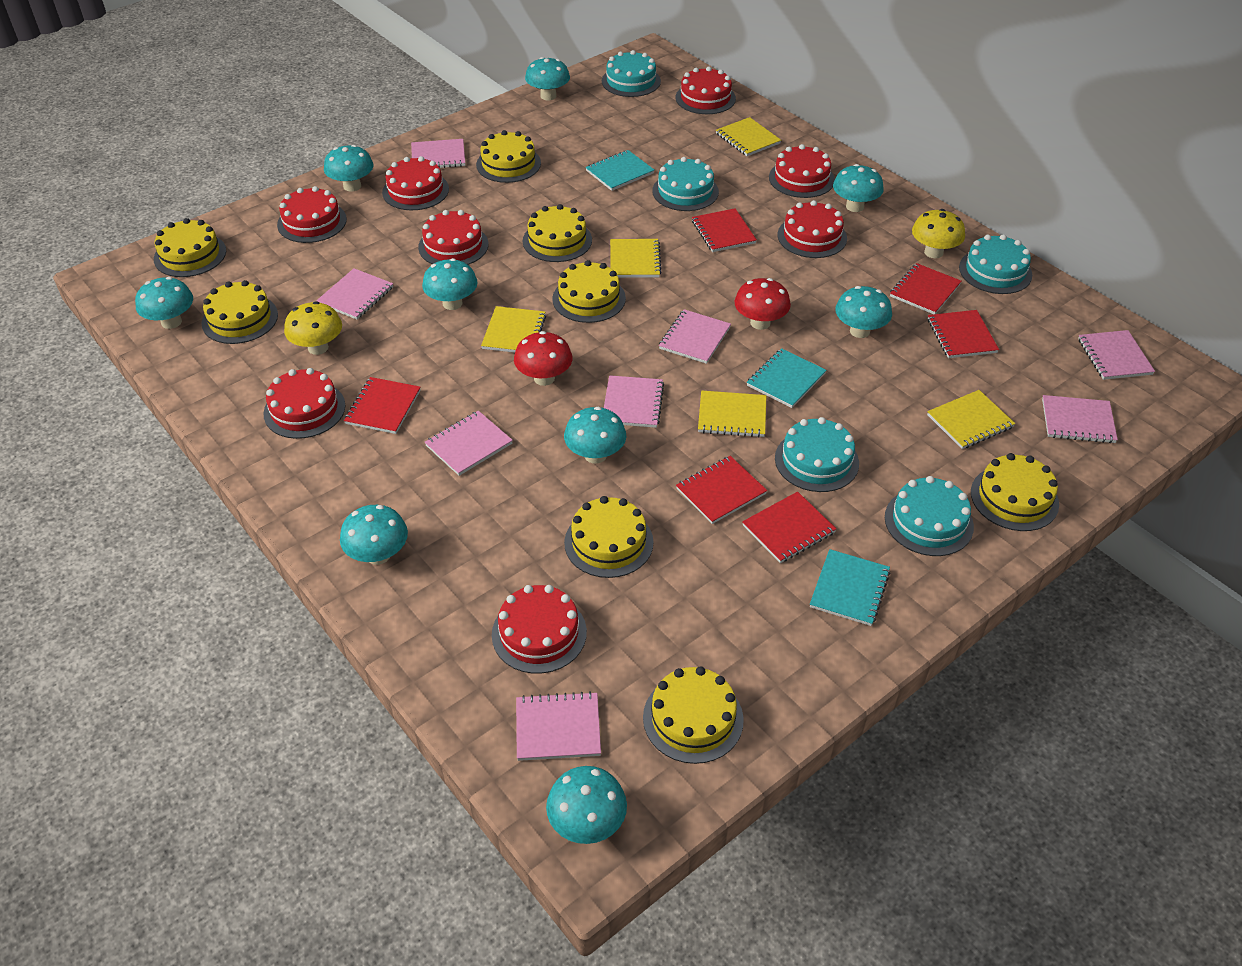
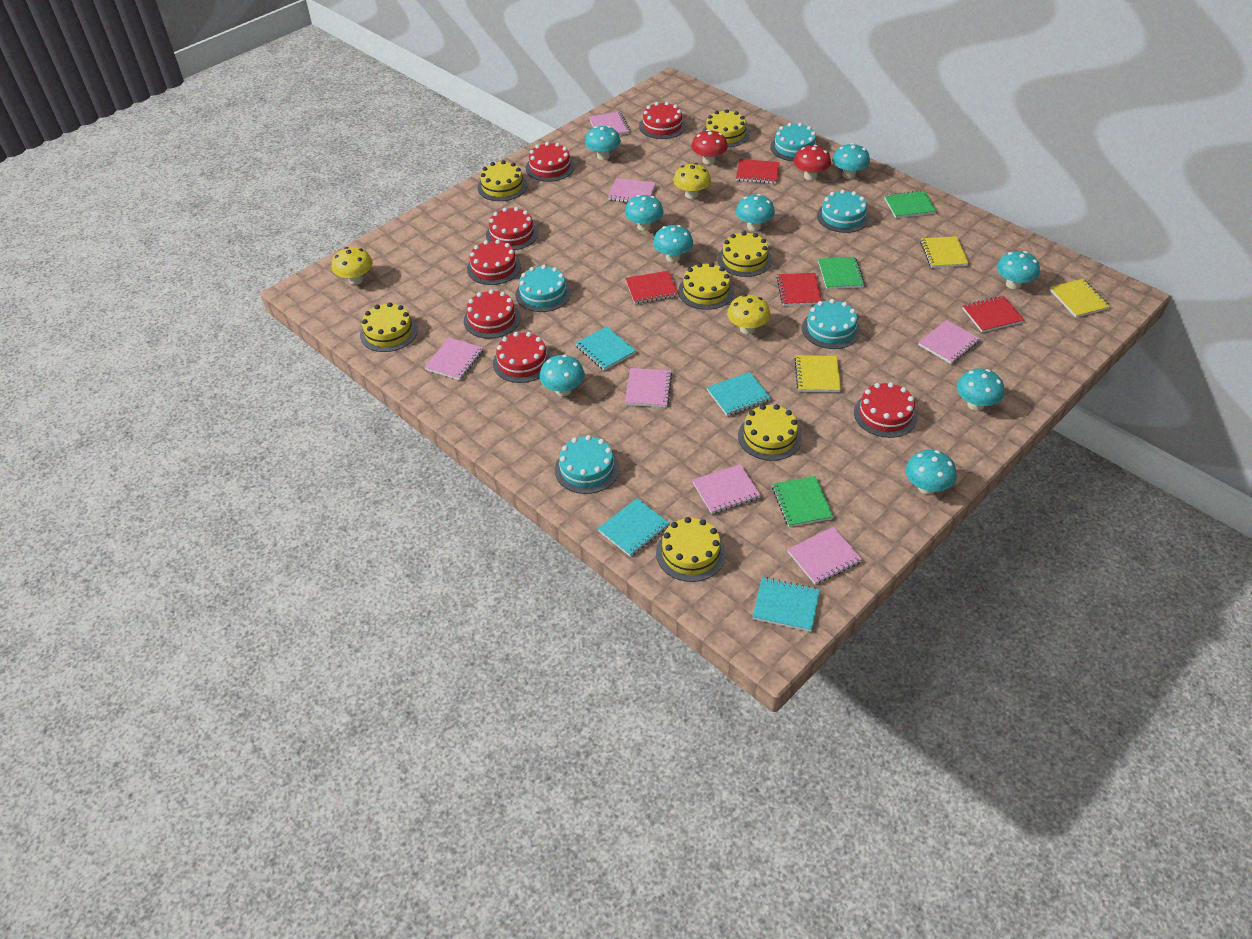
green notebook: none = 0 -> [772,476,834,527] [818,257,865,289] [884,190,936,218] = 3
pink notebook: [316,268,393,320] [411,139,465,168] [425,411,513,476] [516,691,601,761] [604,375,664,428] [659,309,731,364] [1042,395,1118,443] [1078,330,1155,380] = 8 -> [424,338,483,380] [589,112,630,135] [608,178,656,203] [625,368,672,407] [692,464,761,514] [787,527,862,585] [918,320,980,364] = 7
red cake: [263,368,345,439] [277,186,347,243] [382,156,449,210] [418,210,489,265] [492,585,587,674] [676,67,736,114] [769,144,835,198] [778,200,847,258] = 8 -> [464,290,520,339] [467,239,521,285] [486,207,538,250] [493,332,551,383] [526,142,575,182] [639,102,686,139] [854,382,918,438] = 7
red notebook: [344,377,421,434] [676,456,767,524] [692,208,757,252] [742,492,836,563] [890,263,962,314] [928,310,999,358] = 6 -> [625,271,678,304] [736,159,780,184] [777,273,822,306] [962,296,1024,332] = 4
turquoise notebook: [586,150,654,191] [747,348,827,408] [810,549,891,626] = 3 -> [575,326,636,371] [598,498,670,557] [707,372,771,416] [752,577,820,632] = 4
yellow cake: [154,218,226,277] [202,280,278,344] [476,130,541,183] [523,204,592,262] [552,260,626,323] [564,496,654,578] [643,666,744,764] [971,453,1059,531] = 8 -> [360,302,418,352] [478,160,527,201] [656,517,726,582] [678,263,734,310] [702,109,749,147] [718,231,772,277] [738,404,802,461] = 7
yellow mushroom: [284,301,342,355] [912,209,965,258] = 2 -> [332,247,373,285] [673,163,711,199] [727,294,770,334] = 3
yellow notebook: [481,306,546,353] [610,239,661,278] [698,391,766,437] [716,117,781,156] [927,390,1015,449] = 5 -> [794,355,841,392] [920,236,969,268] [1050,279,1110,318] = 3

